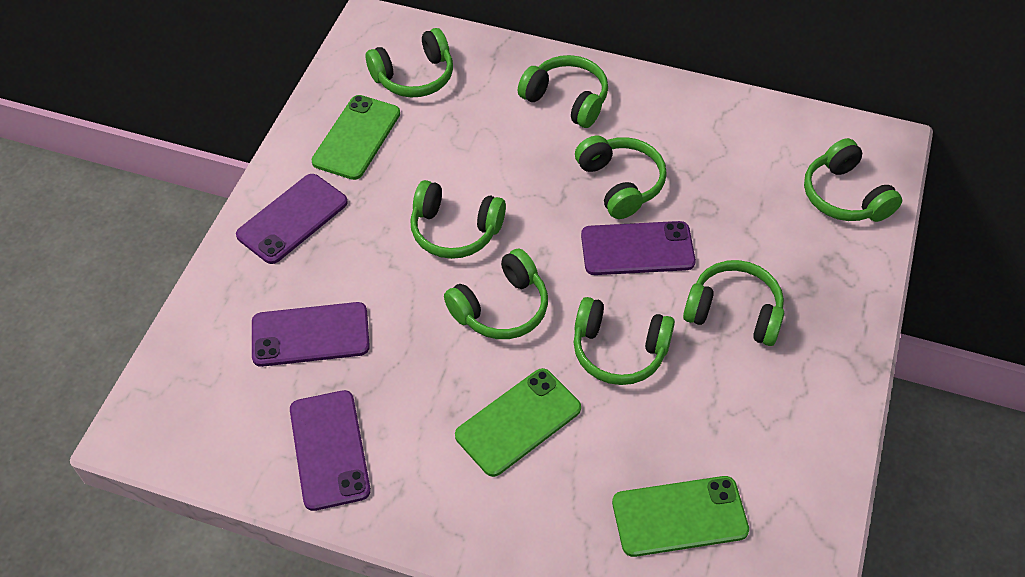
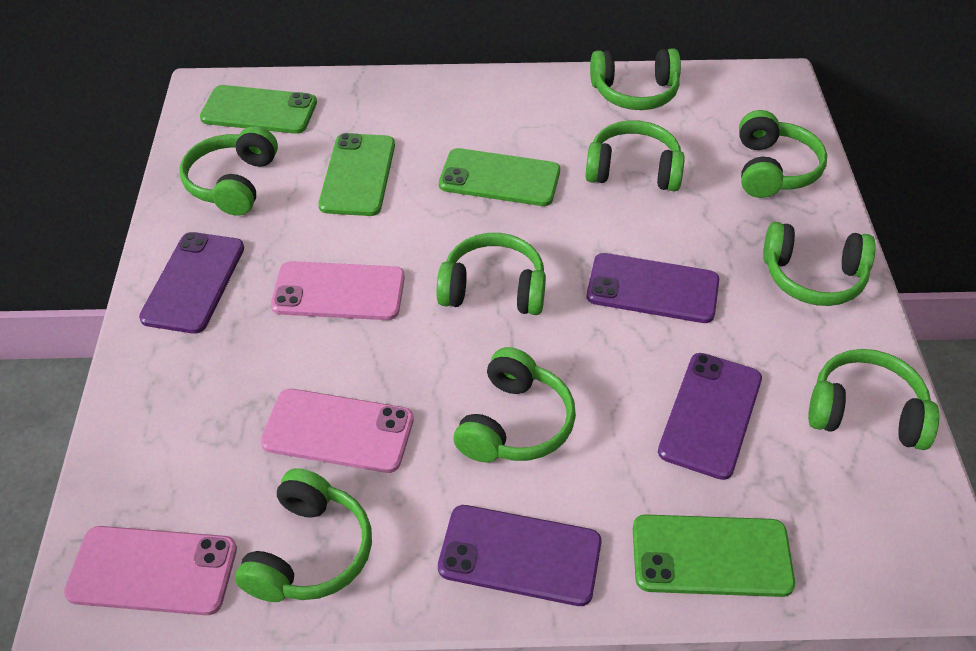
green headphones: [366,28,453,97] [410,180,506,259] [444,249,548,339] [518,55,608,128] [574,297,675,385] [575,136,667,219] [683,260,784,346] [804,138,902,222] = 8 -> [180,126,278,216] [235,468,372,602] [436,233,546,315] [454,347,576,462] [585,120,685,191] [590,48,681,110] [739,110,827,198] [763,222,876,306] [808,349,939,450] = 9
green phone: [311,95,400,180] [455,368,581,477] [612,476,749,557] = 3 -> [200,85,317,134] [318,133,395,216] [439,148,560,206] [633,514,795,597] = 4
pink phone: none = 0 -> [64,526,237,615] [261,389,414,473] [271,261,405,320] = 3

